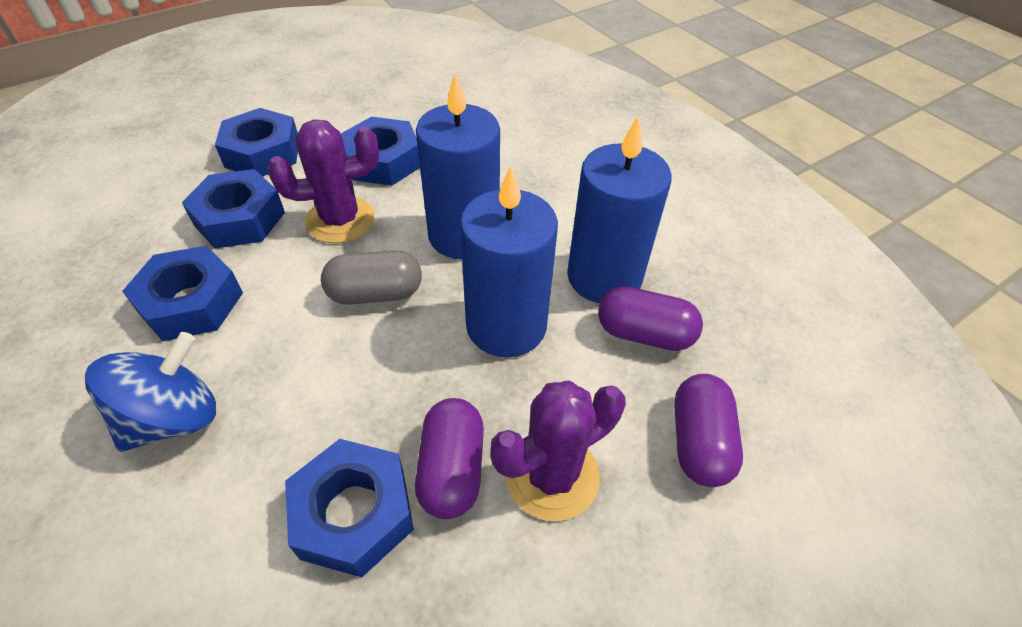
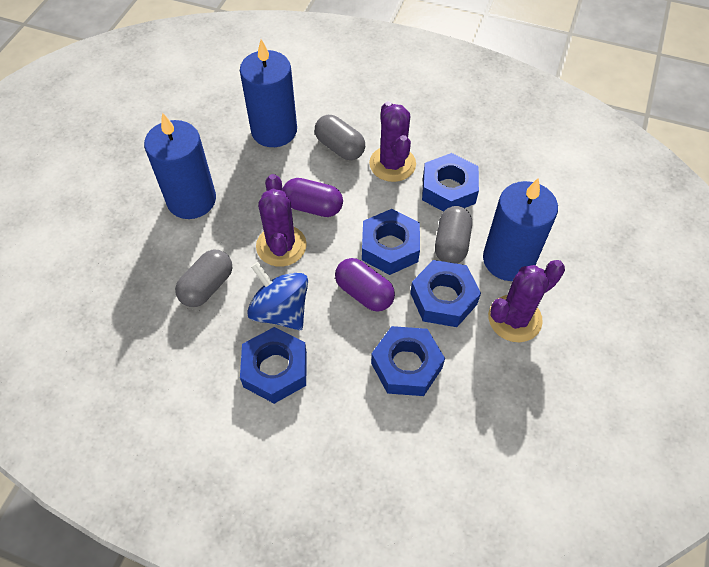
grey capsule: [321,250,422,305] = 1 -> [175,250,232,307] [315,115,365,160] [435,206,472,264] = 3
purple cactus: [268,119,379,243] [490,380,626,521] = 2 -> [256,174,307,267] [369,101,416,182] [488,260,565,342] = 3
purple capsule: [415,398,484,519] [598,286,703,351] [674,374,743,487] = 3 -> [283,178,343,217] [335,258,395,312] = 2

